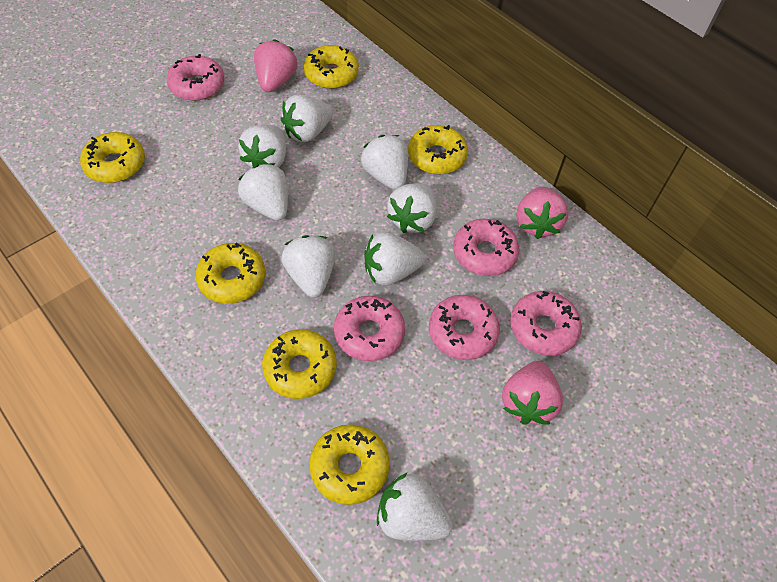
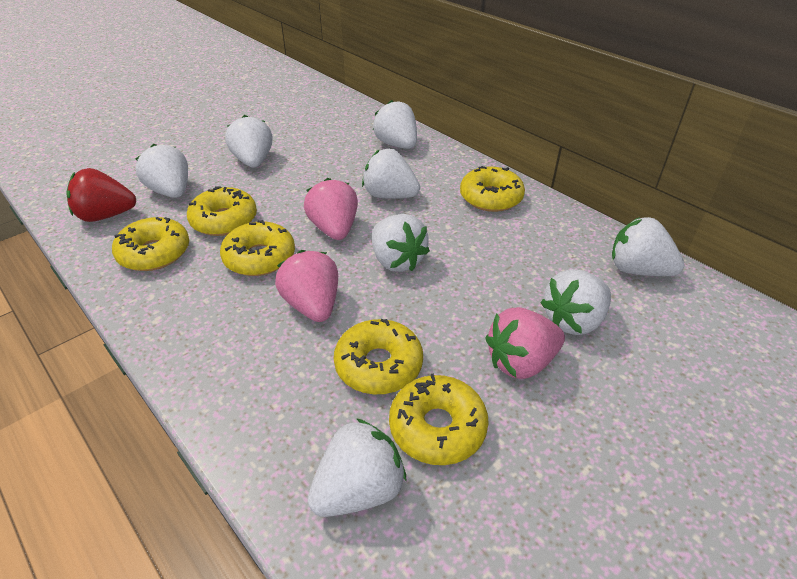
pink donut: [166,54,224,101] [334,296,405,361] [429,295,500,360] [453,219,520,276] [510,291,582,356] = 5 -> none = 0
red strawberry: none = 0 -> [66,168,136,222] = 1

